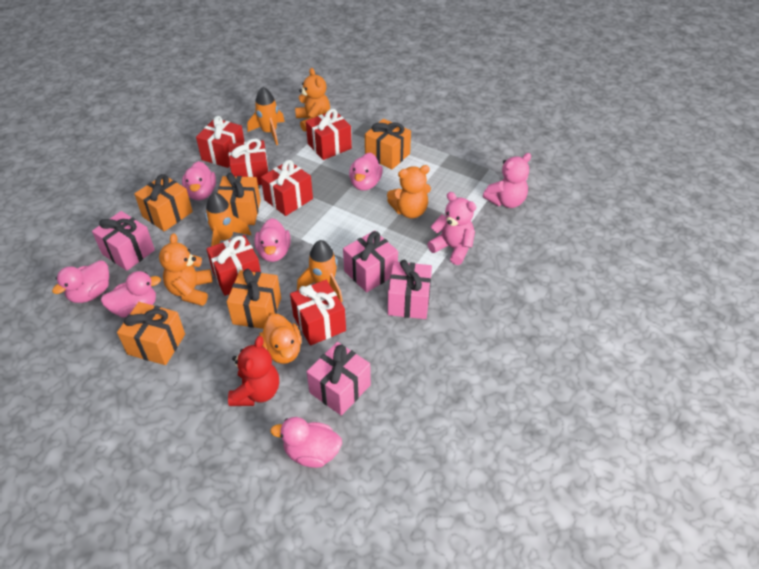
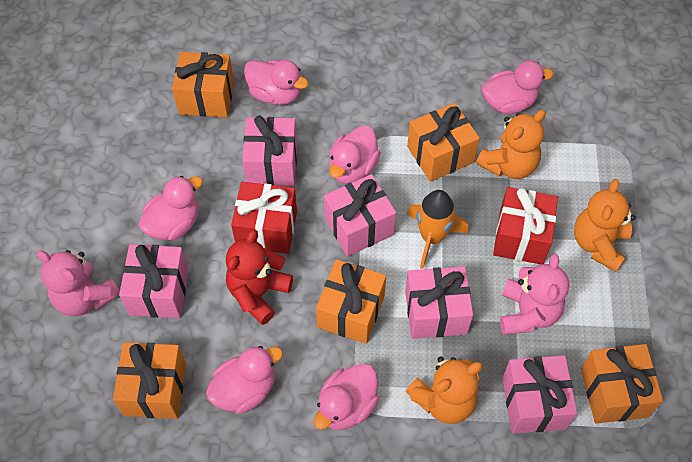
orange duck: [260,313,301,364] = 1 -> none = 0
orange rocket: [205,192,251,246] [247,87,285,145] [297,240,343,303] = 3 -> [407,190,469,269] = 1
pink gift: [92,211,155,271] [307,342,371,416] [343,230,398,293] [388,260,432,319] = 4 -> [119,244,189,318] [242,115,297,186] [324,174,396,256] [405,266,473,339] [502,355,577,434] = 5
red gift: [196,116,245,168] [206,235,261,296] [229,139,269,185] [261,160,313,216] [290,280,346,346] [306,109,352,160] = 6 -> [231,182,297,254] [493,187,558,265] = 2

